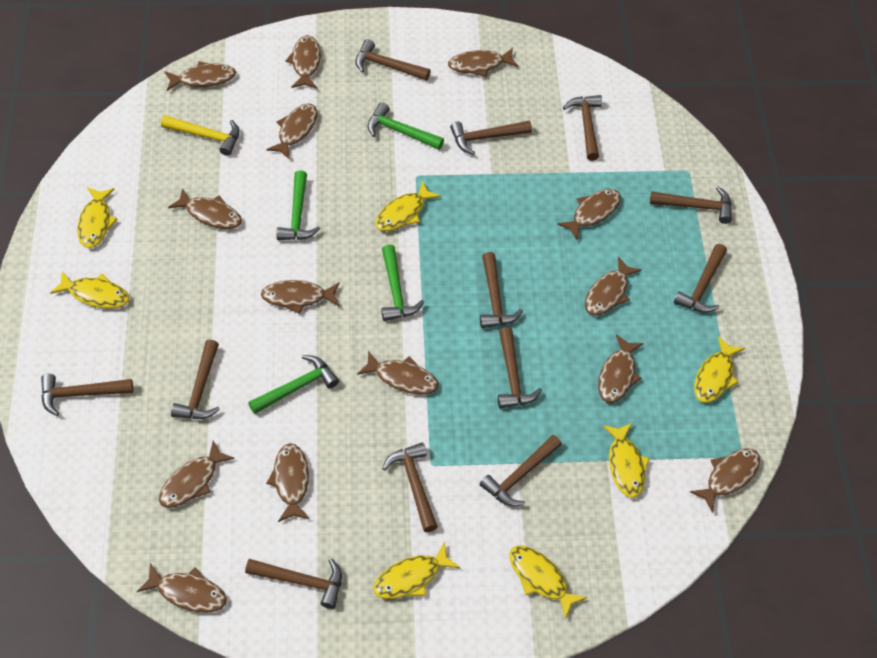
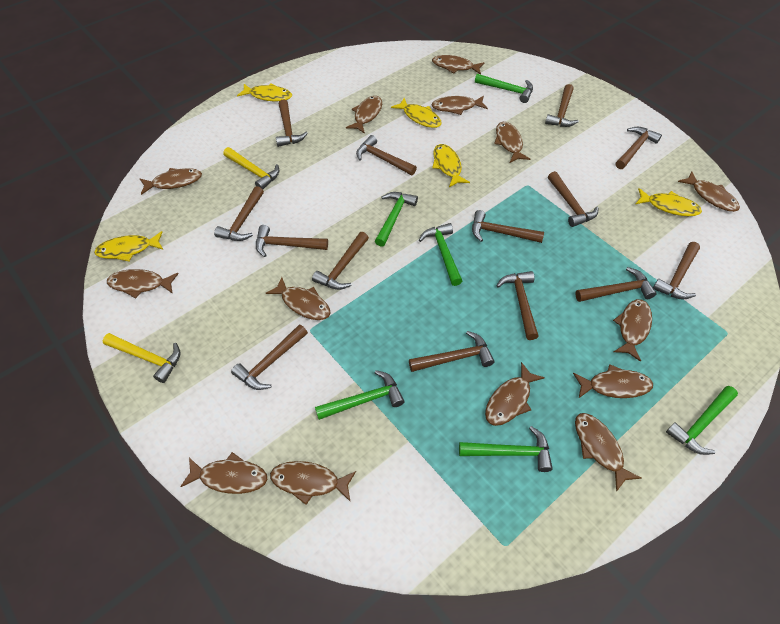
brown hammer: [41,374,133,416] [171,339,220,419] [245,558,342,609] [355,39,431,81] [382,443,438,532] [450,121,532,155] [480,252,523,328] [480,435,562,507] [498,327,542,408] [563,95,602,161] [650,186,732,224] [674,244,727,313] = 12 -> [214,186,264,241] [231,325,308,390] [256,225,328,257] [276,100,308,147] [312,232,369,290] [356,135,417,175] [409,331,495,372] [472,210,544,243] [496,271,539,340] [545,84,579,127] [548,171,599,227] [575,267,657,302] [616,127,662,169] [653,242,700,299] = 14
green hammer: [248,355,339,414] [277,170,320,240] [367,102,444,150] [381,245,424,321] = 4 -> [315,370,405,420] [375,192,418,247] [419,223,462,286] [459,426,553,472] [475,74,533,103] [666,386,738,455] = 6
yellow fish: [50,271,129,309] [77,187,118,248] [373,542,460,599] [375,181,441,231] [509,546,587,619] [603,423,650,498] [694,336,745,403] = 7 -> [94,231,163,262] [237,83,292,101] [391,98,442,128] [432,144,470,187] [635,188,702,216] = 5
yellow hammer: [161,115,240,156] = 1 -> [103,333,181,383] [223,147,280,189] = 2

